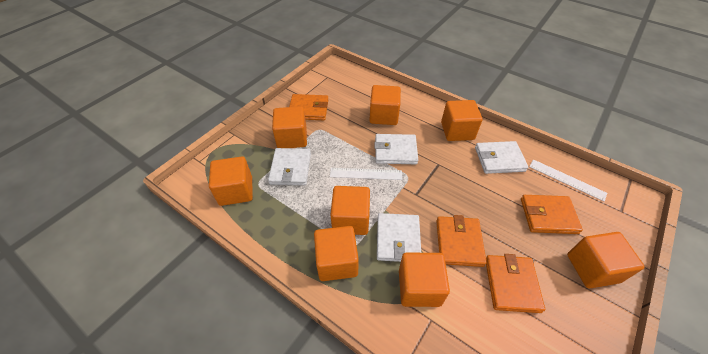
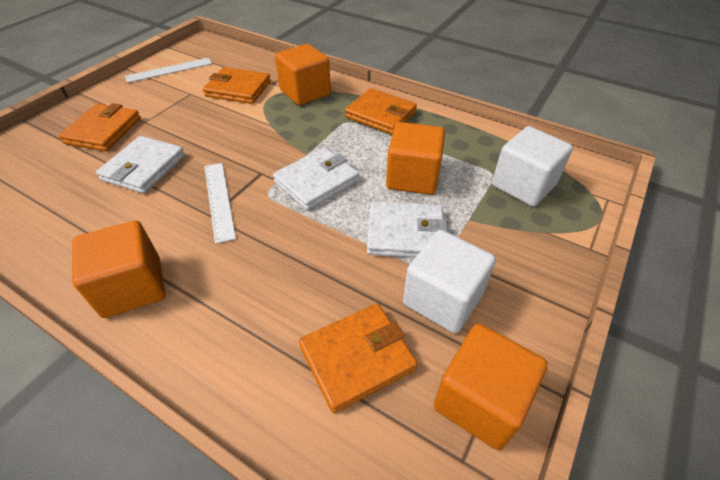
orange cube: [209,156,253,206] [272,106,307,148] [314,226,359,281] [330,186,370,235] [370,85,401,125] [399,253,450,307] [441,100,482,141] [567,232,645,288] = 8 -> [72,221,165,318] [275,44,331,105] [386,122,445,195] [434,324,548,450] = 4
white cube: none = 0 -> [403,230,496,333] [492,126,573,207] = 2
white wallet: [268,148,311,186] [374,134,418,164] [377,213,421,262] [475,141,528,174] = 4 -> [96,136,185,194] [273,147,359,210] [367,201,447,257] = 3

